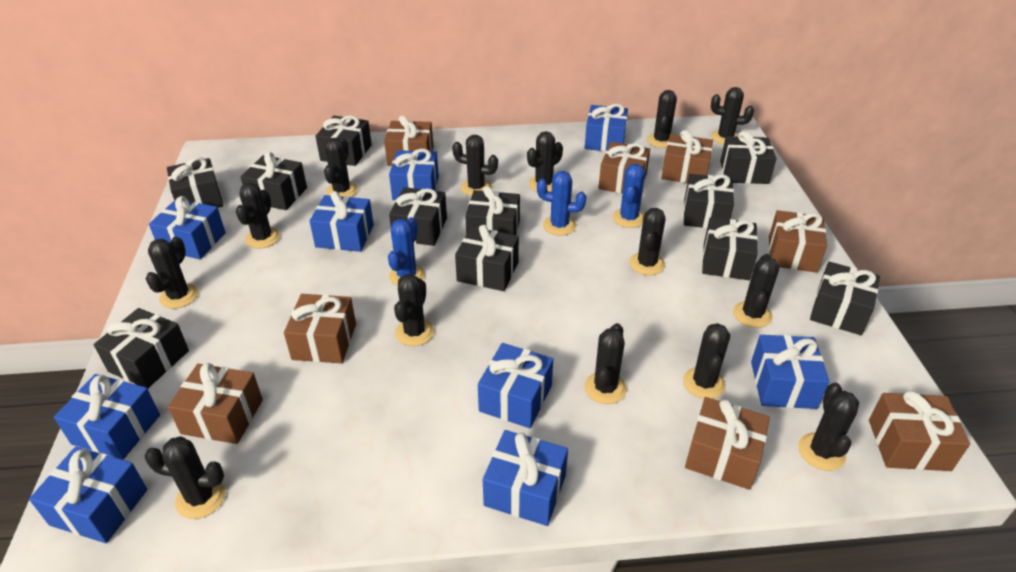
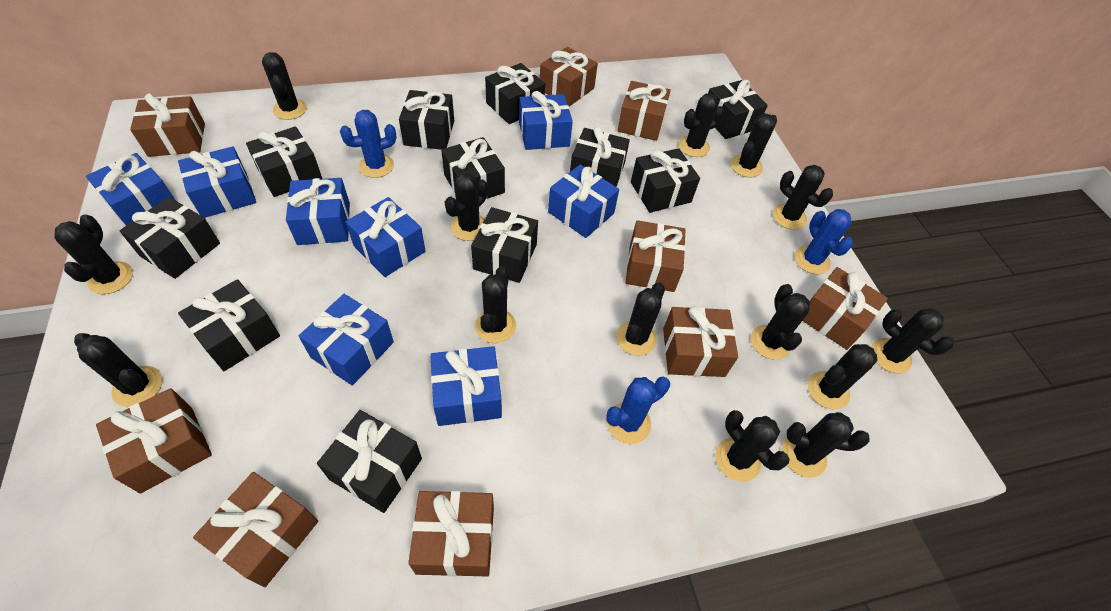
blue gift: [29,447,147,543] [54,374,160,460] [149,196,226,259] [309,191,374,252] [389,149,439,200] [478,343,553,428] [483,430,568,526] [585,104,628,151] [751,335,830,409] = 9 -> [86,153,176,225] [178,146,256,218] [286,178,350,245] [299,294,394,386] [346,197,426,277] [430,346,502,426] [519,91,573,150] [548,164,619,238] = 8
brown gift: [168,363,263,444] [284,294,356,364] [384,116,434,166] [599,142,650,193] [661,130,713,183] [685,397,770,490] [769,210,827,273] [869,391,970,471] = 8 -> [96,388,212,494] [130,93,205,157] [193,472,318,587] [408,491,494,577] [540,47,598,106] [617,81,671,141] [626,220,686,292] [663,306,738,377] [803,267,888,350] = 9

